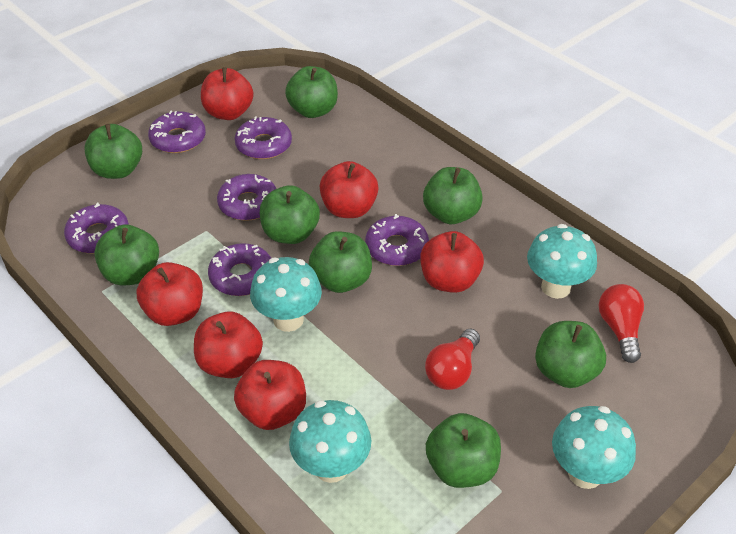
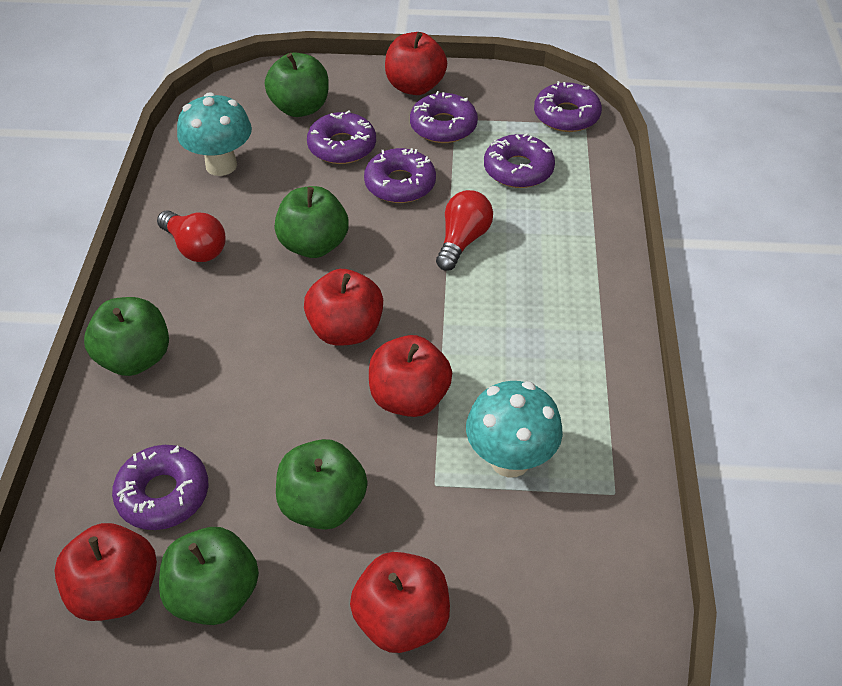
green apple: [85,124,142,179] [94,224,159,285] [260,185,320,244] [285,66,338,118] [309,231,372,293] [423,167,483,224] [426,413,501,488] [535,321,606,388] = 8 -> [84,297,169,376] [159,527,259,625] [265,52,329,117] [275,186,349,258] [276,439,368,530] = 5
red apple: [136,262,203,326] [194,311,263,378] [201,67,254,120] [234,360,306,430] [320,161,378,218] [420,231,484,293] = 6 -> [54,523,157,621] [304,269,383,346] [350,552,450,653] [369,335,452,417] [385,32,447,95] = 5
turquoise mushroom: [250,257,322,332] [289,400,371,483] [527,224,597,299] [552,406,636,489] = 4 -> [177,92,252,176] [466,381,563,478] = 2

